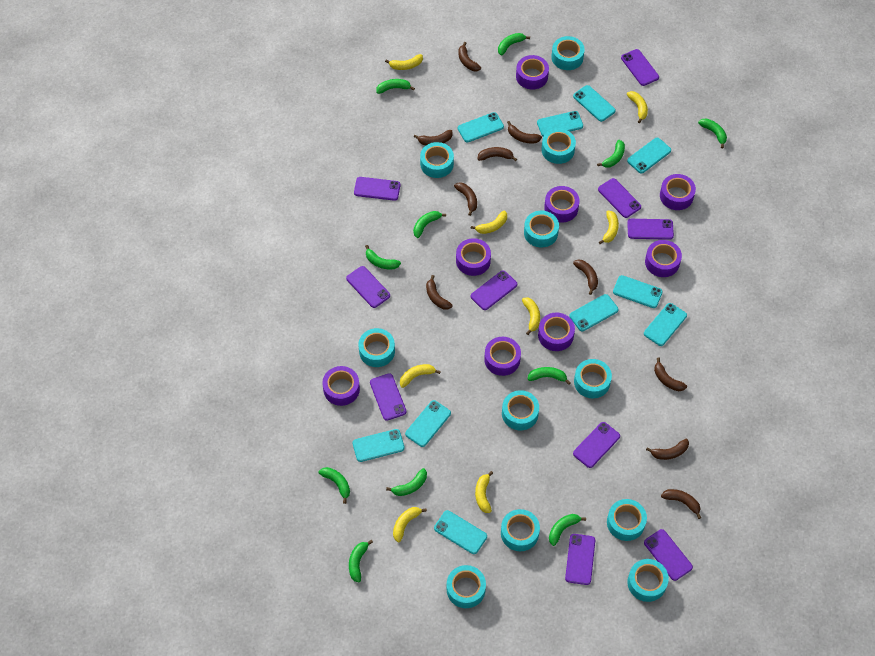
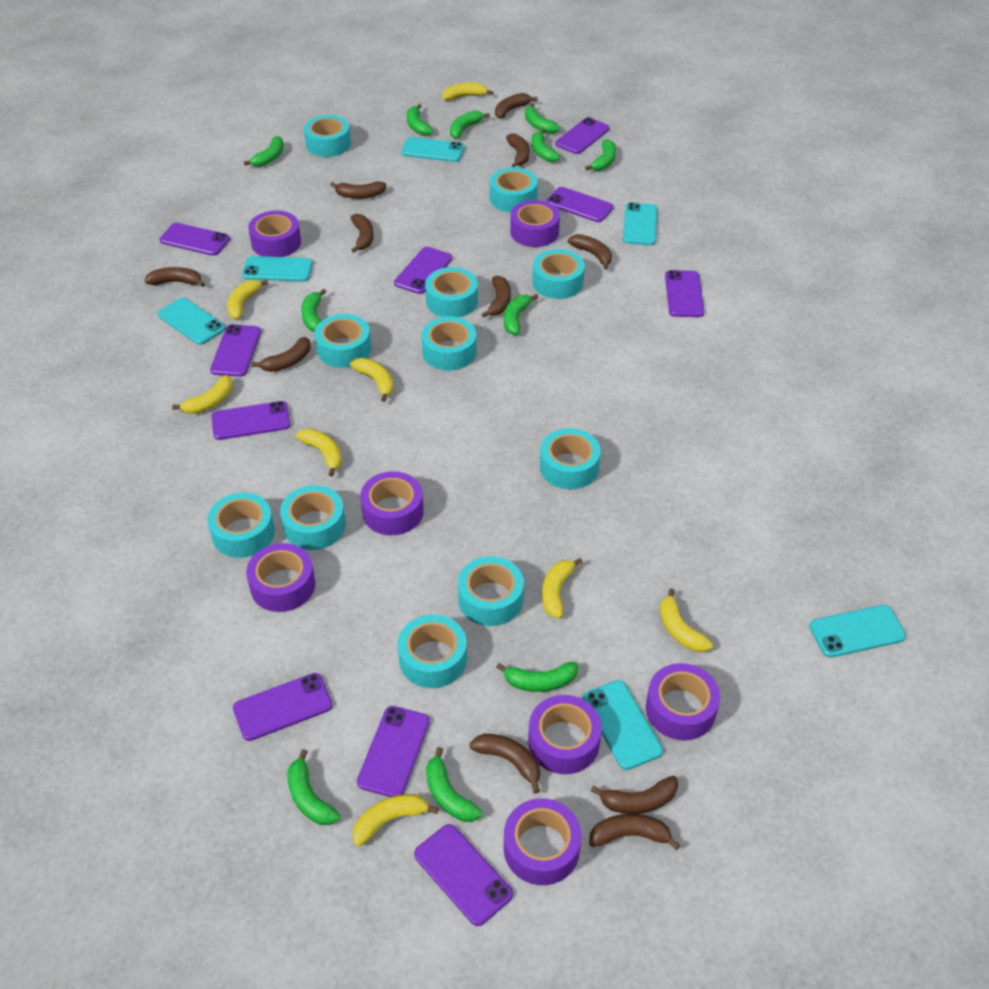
brown banana: [414,130,453,145] [426,275,452,309] [454,182,477,216] [458,42,481,71] [478,147,517,161] [507,121,542,143] [573,260,598,295] [646,439,689,460] [654,357,687,391] [661,489,701,519] = 10 -> [145,267,205,287] [251,337,311,372] [330,181,386,199] [351,214,374,253] [469,734,540,794] [481,276,511,318] [495,93,537,119] [506,133,529,167] [568,234,612,270] [589,814,680,850] [591,776,678,814] = 11
purple tape: [322,366,360,406] [456,238,491,276] [484,337,521,376] [516,55,549,89] [538,312,575,351] [544,186,579,223] [645,240,682,277] [660,174,696,210] = 8 -> [246,543,315,612] [248,211,301,257] [360,471,424,535] [504,798,582,885] [510,200,560,247] [528,695,602,774] [646,663,720,741] = 7
turquoise phone: [353,429,405,462] [405,400,451,447] [434,510,487,554] [458,112,504,142] [537,111,583,136] [569,294,619,331] [573,85,616,122] [613,275,663,308] [627,138,671,174] [644,303,687,346] = 10 -> [158,297,225,345] [242,256,313,282] [401,137,464,162] [583,680,663,770] [623,202,657,245] [809,605,906,658] = 6

